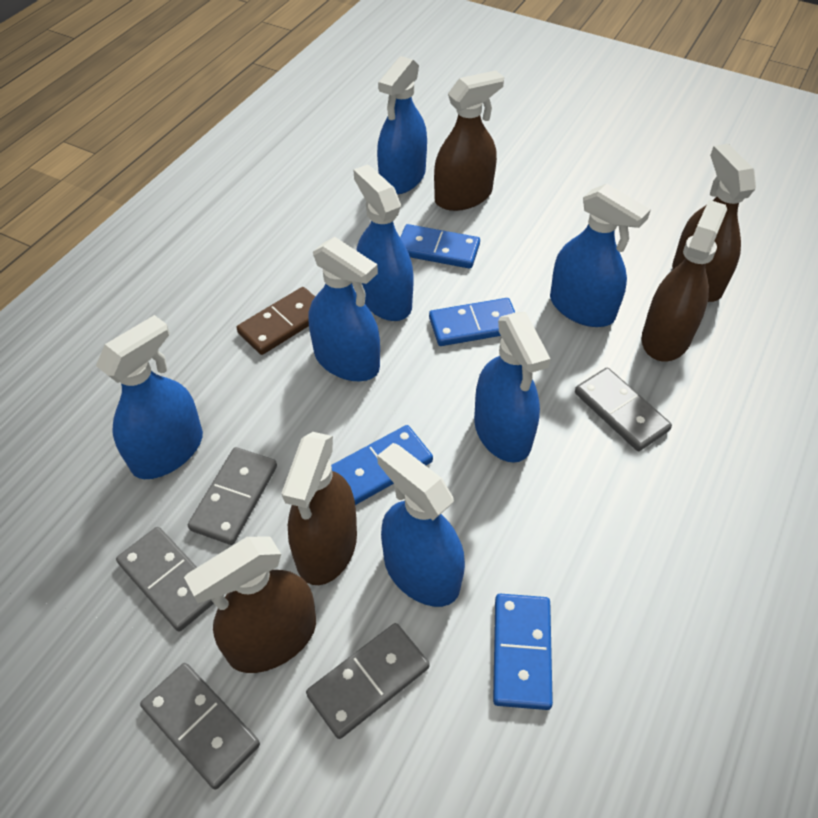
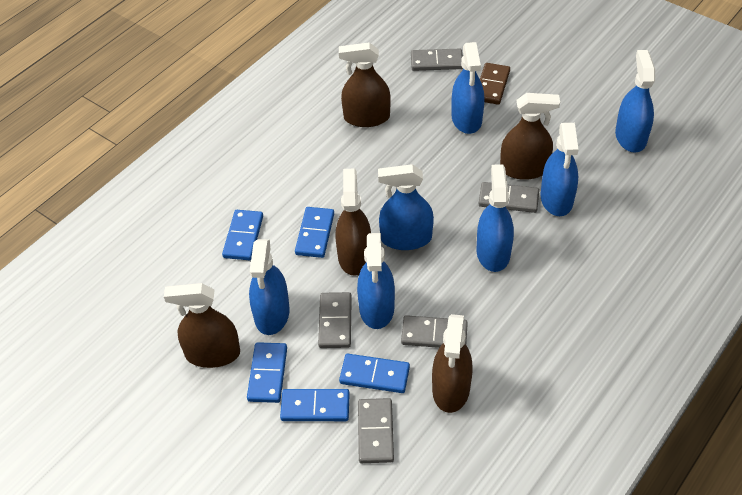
blue domino: [331,425,433,505] [400,224,480,269] [429,298,515,346] [493,594,553,710] = 4 -> [222,210,263,260] [247,342,287,403] [280,389,350,421] [295,207,334,258] [339,354,410,393] = 5

